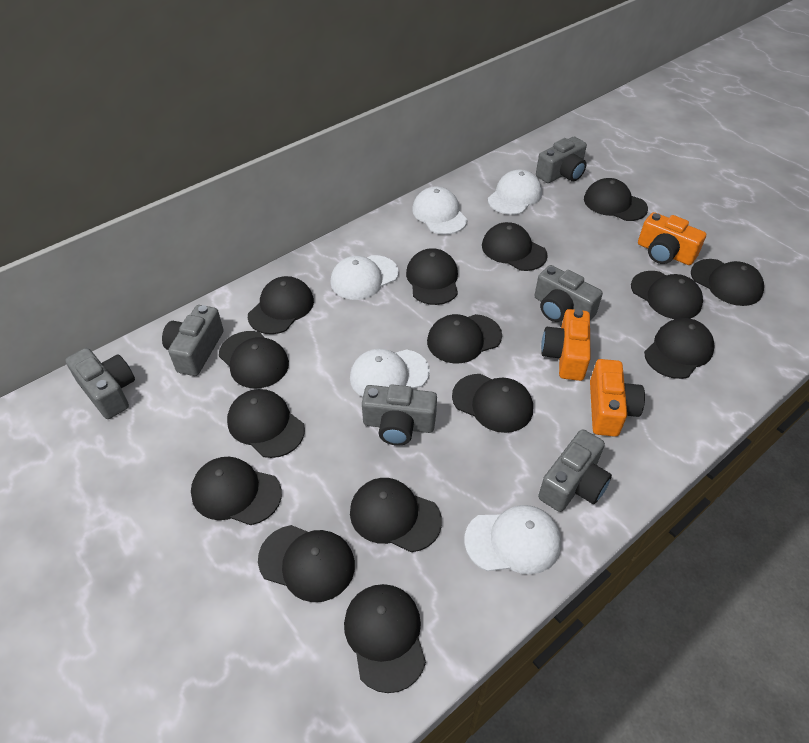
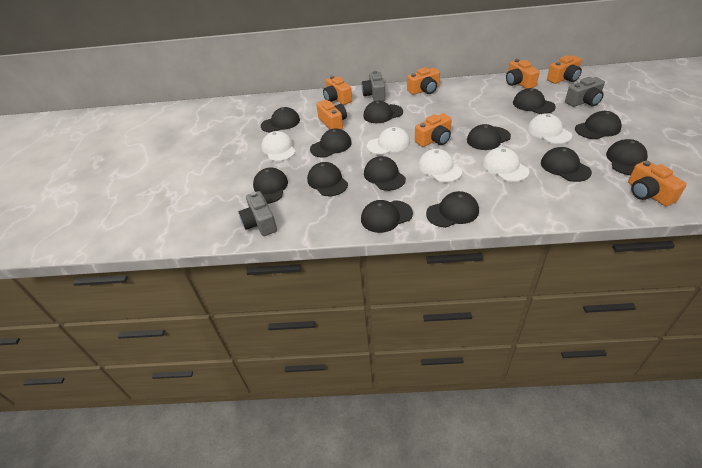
black cap: [191,457,282,525] [219,331,289,389] [227,389,305,458] [248,276,314,334] [258,525,355,602] [344,584,426,693] [350,478,442,552] [406,248,458,305] [427,314,502,363] [452,374,533,433] [482,222,548,271] [584,178,648,221] [631,271,703,319] [644,318,715,379] [691,259,764,306] = 15 -> [253,168,288,204] [261,107,300,132] [307,162,348,196] [310,128,352,158] [361,200,413,233] [363,101,403,123] [364,156,406,191] [426,191,479,228] [467,124,511,150] [513,88,556,114] [541,147,592,182] [575,111,622,139] [606,139,648,175] = 13
grey camera: [65,348,135,419] [162,305,224,376] [362,384,437,446] [535,265,603,322] [536,137,587,183] [538,429,612,512] = 6 -> [239,191,277,236] [362,71,386,101] [565,77,605,107] = 3
orange camera: [541,309,591,381] [590,359,645,437] [638,212,706,265] = 3 -> [316,100,347,129] [323,76,352,105] [407,67,440,95] [415,113,452,147] [506,59,540,89] [547,55,582,84] [628,160,687,206] = 7

